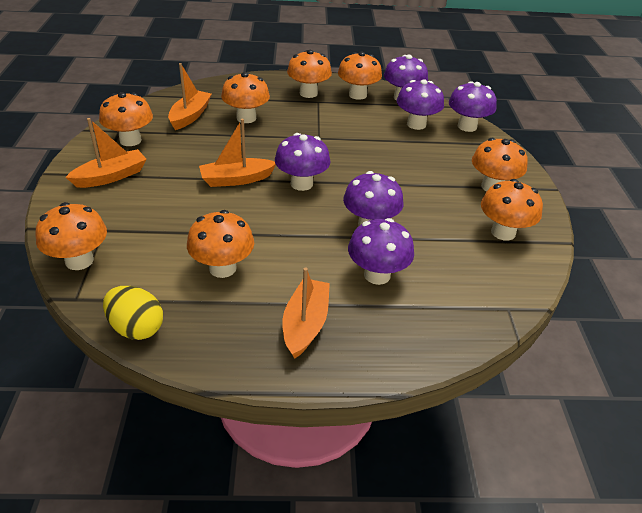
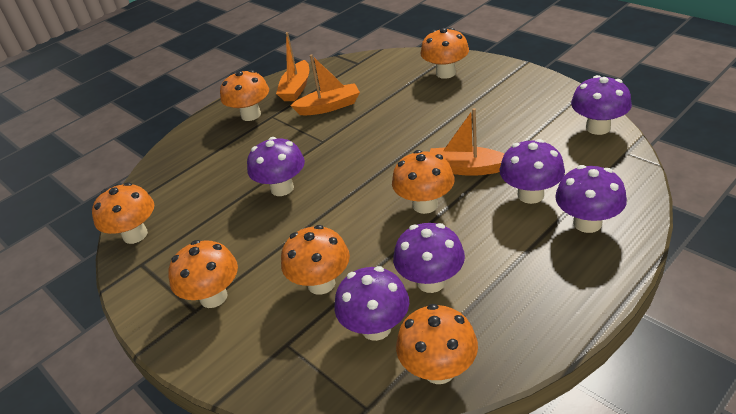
orange boat: [65,118,147,188] [168,63,212,130] [199,119,276,187] [282,268,330,359] = 4 -> [276,32,309,101] [290,54,360,115] [430,108,505,176] = 3
orange mushroom: [35,202,107,270] [99,92,153,146] [187,210,254,278] [221,72,270,123] [287,50,332,98] [338,52,382,100] [472,138,528,192] [481,179,543,241] = 8 -> [92,182,154,244] [168,240,238,308] [220,70,269,121] [281,225,350,295] [392,150,454,214] [396,304,478,384] [421,28,469,79] = 7
yellow egg: [103,286,163,340] = 1 -> none = 0

